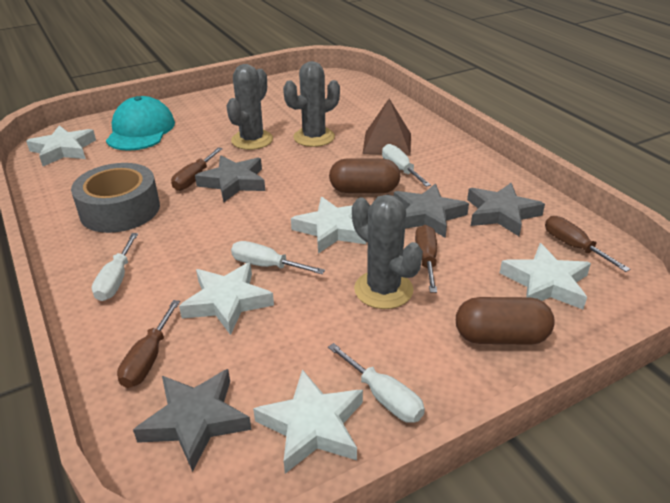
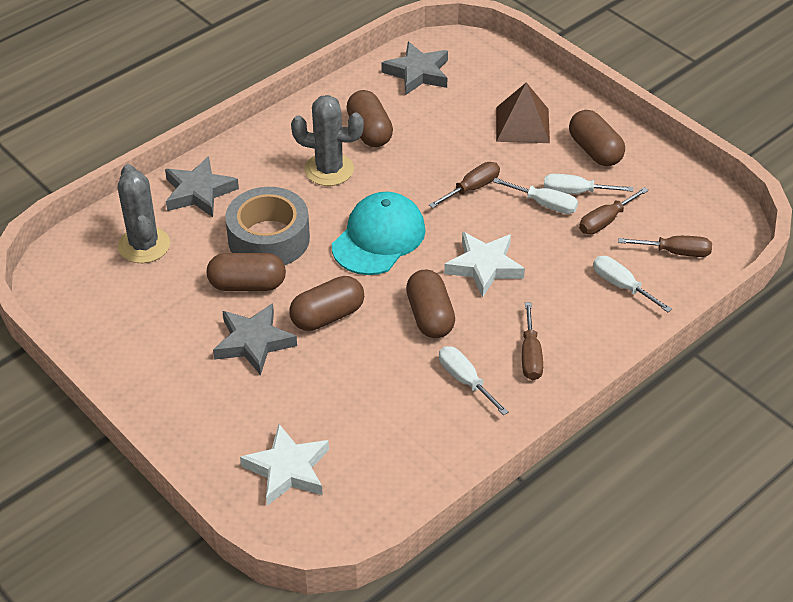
brown capsule: [329,159,400,193] [456,297,555,345] = 2 -> [207,253,286,291] [289,276,364,331] [346,90,393,147] [406,270,455,338] [569,110,625,166] = 5
grey cactus: [226,64,273,150] [283,61,340,147] [352,195,423,309] = 3 -> [118,164,170,263] [291,95,364,186] = 2
grey star: [133,369,252,472] [195,156,265,202] [394,184,469,238] [467,183,545,236] = 4 -> [165,156,239,217] [213,303,297,376] [381,42,448,95] = 3
white star: [26,125,96,166] [179,262,274,335] [253,369,363,474] [291,197,366,254] [500,243,591,309] = 5 -> [240,424,329,506] [444,232,525,297] = 2

